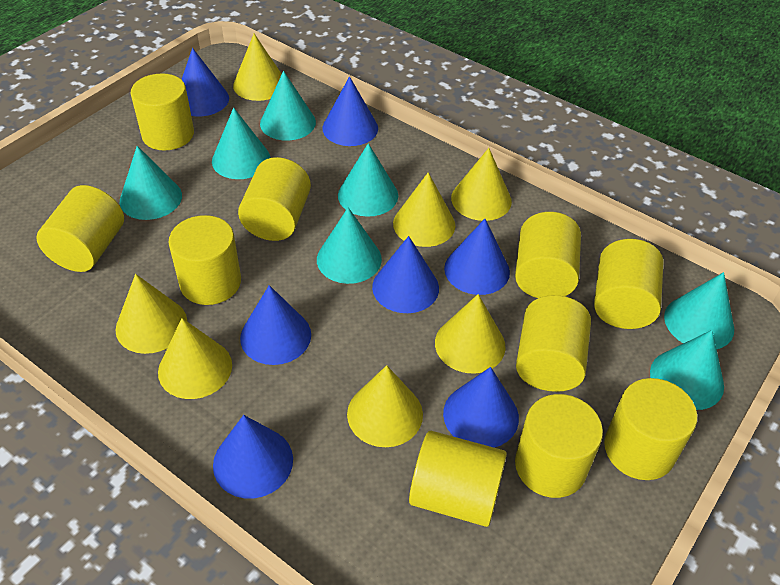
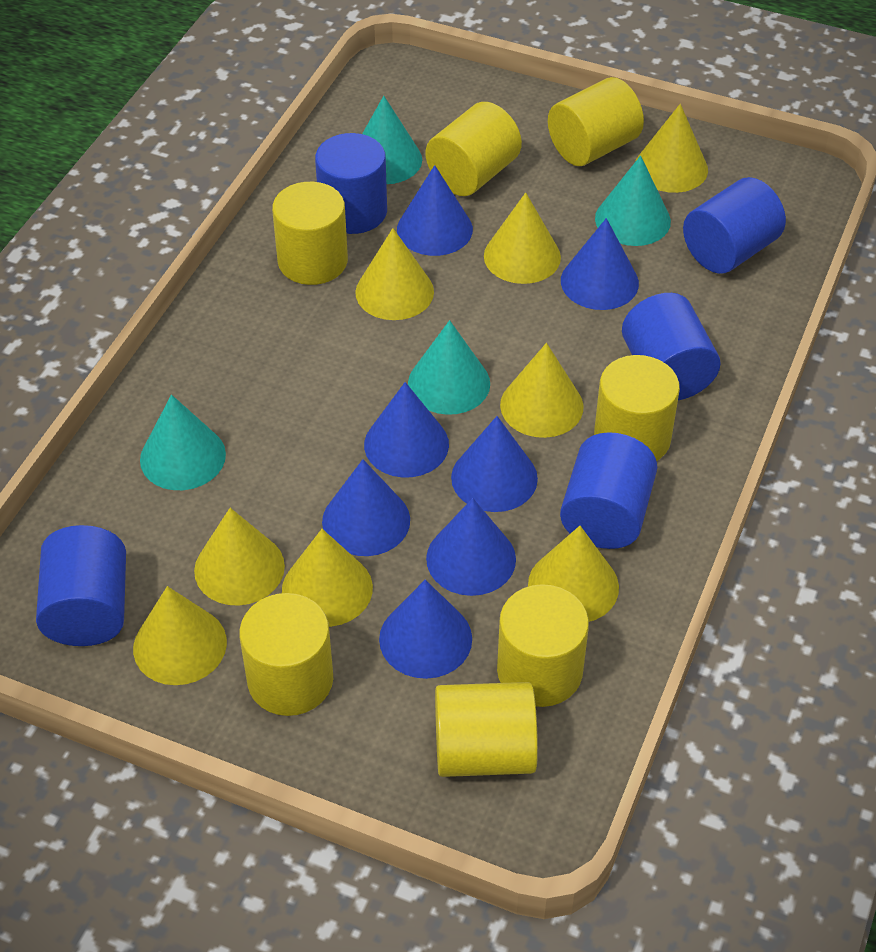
blue cylinder: none = 0 -> [36,525,126,646] [315,133,387,234] [560,432,657,549] [622,293,720,400] [683,177,786,274] = 5
turquoise cone: [120,146,182,220] [212,107,271,179] [260,71,316,140] [317,207,382,284] [338,143,398,217] [650,330,724,410] [664,272,734,349] = 7 -> [140,395,226,490] [362,96,422,184] [408,320,490,415] [595,156,671,246] = 4
yellow cone: [115,274,187,354] [158,318,232,399] [233,34,282,101] [347,365,423,447] [393,172,455,247] [435,294,506,374] [451,148,512,221] = 7 -> [133,586,227,685] [194,508,285,606] [282,529,373,627] [355,228,434,320] [484,192,561,284] [500,343,584,438] [528,526,619,622] [635,104,708,193] = 8
yellow cylinder: [36,185,124,272] [130,73,194,151] [168,215,241,305] [238,157,311,241] [409,431,507,527] [515,212,581,298] [515,394,603,498] [516,295,591,392] [594,239,664,329] [604,378,698,480] = 10 -> [239,593,333,716] [272,182,348,285] [426,102,522,196] [435,682,538,777] [497,584,589,707] [548,77,644,166] [594,355,680,461] = 7

